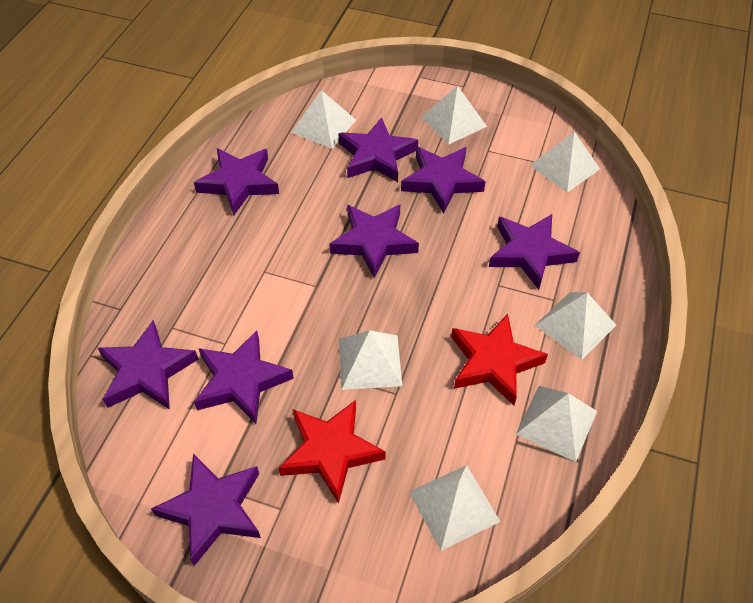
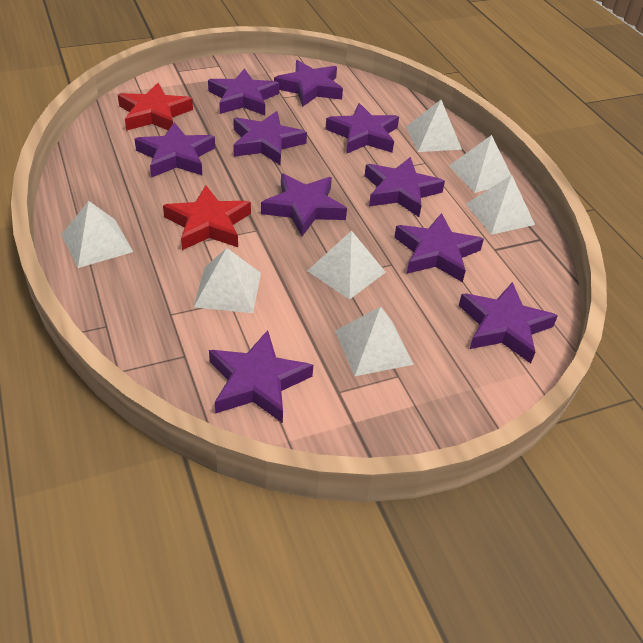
purple star: [98,320,199,409] [151,454,261,566] [194,148,279,215] [194,330,294,424] [329,205,419,278] [338,117,418,182] [401,147,486,214] [489,214,580,290] = 8 -> [135,122,215,178] [208,68,279,115] [209,330,313,423] [233,111,307,165] [261,174,347,236] [274,60,343,107] [326,103,399,154] [365,157,445,217] [394,213,484,282] [459,282,558,363] = 10

